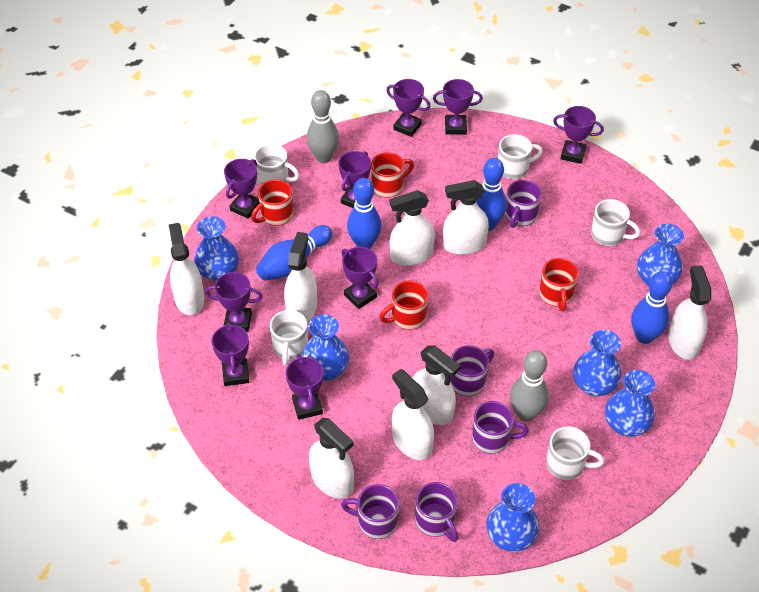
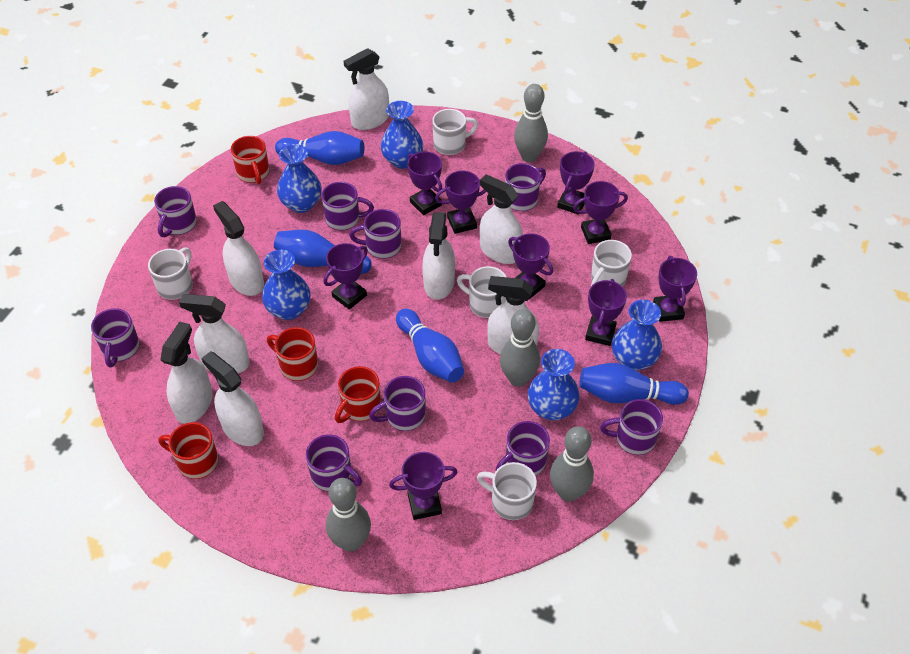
blue vase: [194,216,239,282] [302,314,349,381] [486,483,539,552] [573,330,622,396] [605,370,655,437] [637,224,684,286] = 6 -> [262,250,310,320] [277,144,322,213] [381,101,423,169] [528,349,580,420] [612,300,662,371] = 5
grey bowling pin: [307,90,339,163] [510,350,549,422] = 2 -> [326,478,371,552] [500,309,540,387] [514,84,548,162] [550,426,594,502] = 4
purple mug: [341,484,399,539] [415,482,458,542] [450,345,494,396] [472,401,529,454] [505,180,542,228] = 5 -> [91,308,140,368] [154,186,197,237] [305,434,362,491] [322,182,374,230] [349,209,401,259] [369,376,426,431] [496,421,550,476] [505,163,546,211] [600,399,663,455] = 9

